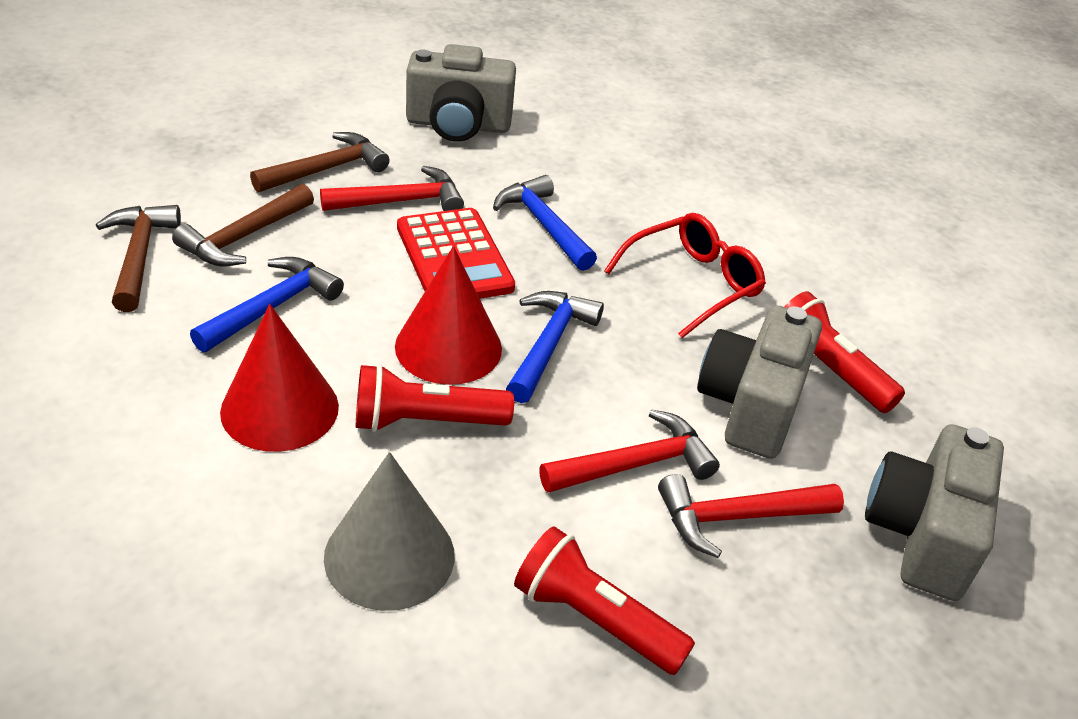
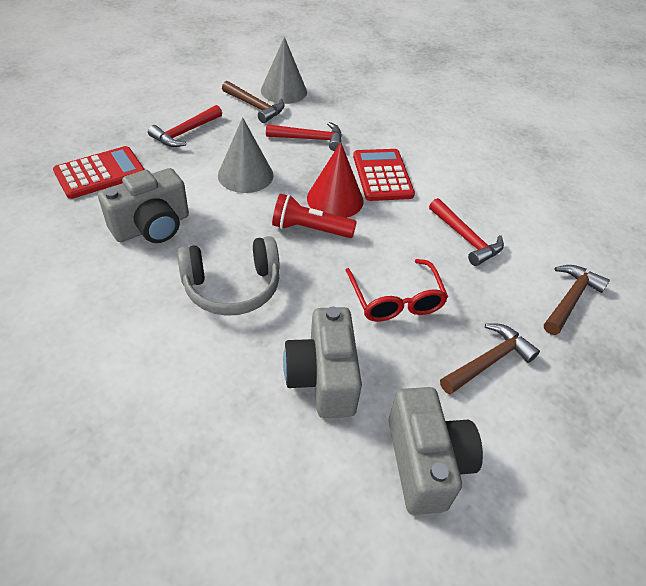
blue hammer: [190,257,344,352] [493,175,597,271] [506,291,604,403] = 3 -> none = 0
grey cone: [324,452,455,611] = 1 -> [218,117,273,193] [261,37,307,104] = 2
grey headphones: none = 0 -> [177,236,280,316] = 1
red calculator: [397,208,515,299] = 1 -> [53,146,145,199] [353,149,415,201] = 2
red cone: [220,304,339,452] [395,246,502,385] = 2 -> [307,142,364,218] = 1
red flashlight: [356,364,514,432] [514,526,695,675] [784,291,905,413] = 3 -> [272,193,357,238] = 1

